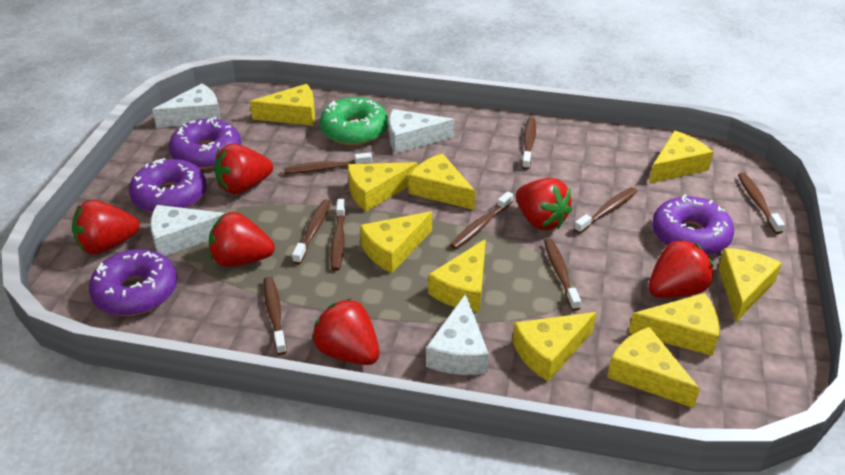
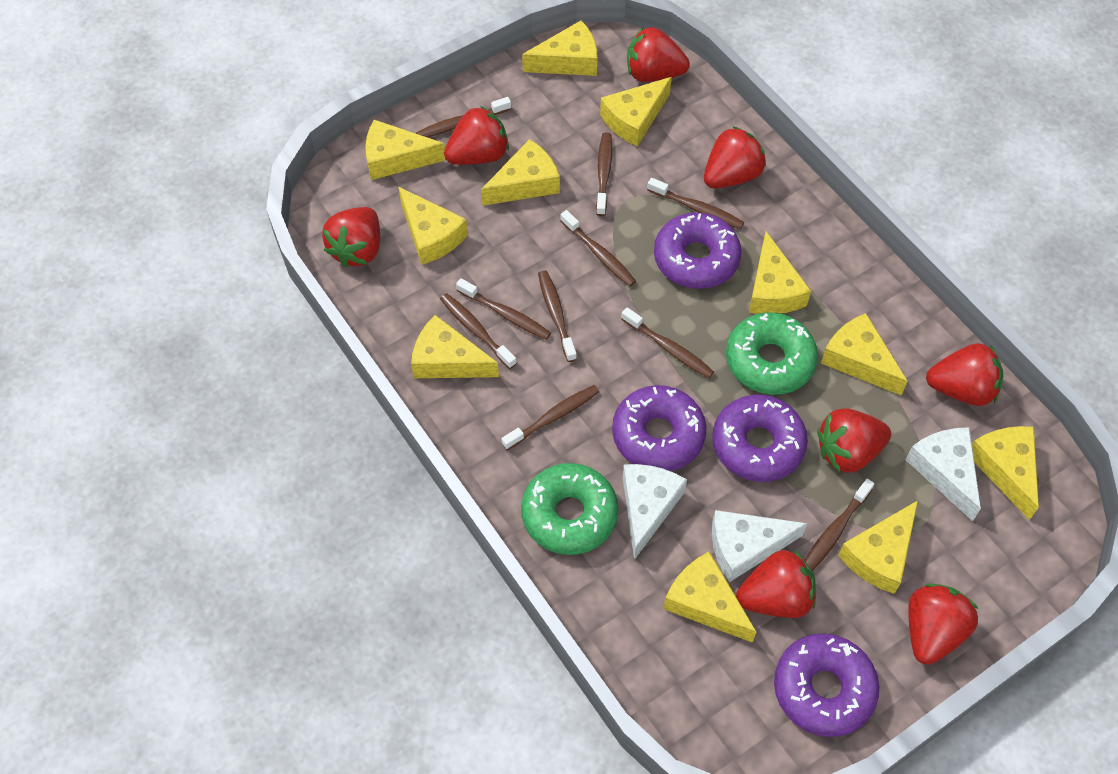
brown toothbrush: [264,277,287,355] [284,152,372,174] [292,199,331,264] [330,199,346,271] [450,191,513,249] [522,117,536,170] [544,238,581,311] [574,187,638,234] [738,173,785,234] = 9 -> [416,97,511,138] [440,293,517,369] [456,278,551,340] [501,385,599,450] [538,270,577,362] [560,210,636,286] [596,132,612,216] [621,308,714,378] [647,178,744,229] [805,479,874,571] = 10
green donut: [320,97,388,145] = 1 -> [521,463,618,555] [726,312,818,395] = 2
red strawberry: [72,200,140,255] [209,212,275,267] [214,143,273,194] [312,298,380,365] [516,178,572,230] [648,239,713,298] = 6 -> [322,207,380,267] [444,106,509,165] [627,27,690,82] [704,126,766,188] [736,550,816,618] [817,408,891,473] [908,584,978,665] [926,343,1003,406] = 8
white cheese: [150,205,226,256] [152,84,220,128] [389,109,454,154] [426,294,489,375] = 4 -> [623,464,687,560] [712,510,808,582] [906,427,981,521] = 3
yellow cheese: [250,84,315,126] [348,162,417,211] [360,211,432,273] [409,153,476,210] [428,239,486,312] [513,312,596,382] [607,327,700,408] [628,293,720,356] [649,130,713,183] [718,248,782,322] = 10 -> [365,120,446,180] [398,187,468,265] [411,315,499,378] [481,139,560,206] [522,21,597,76] [600,77,672,147] [663,552,756,643] [749,232,811,314] [821,313,908,395] [838,500,918,594] [972,426,1039,520] = 11

